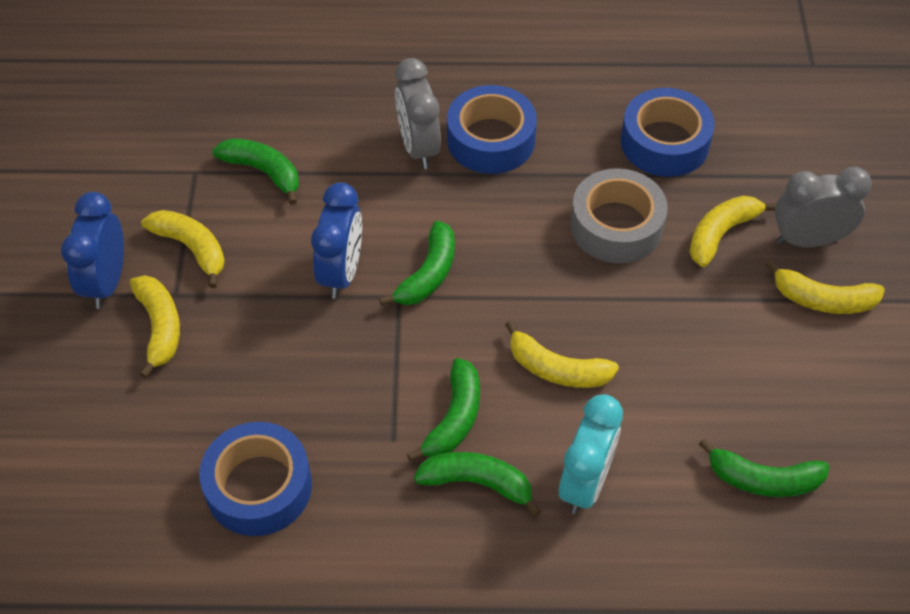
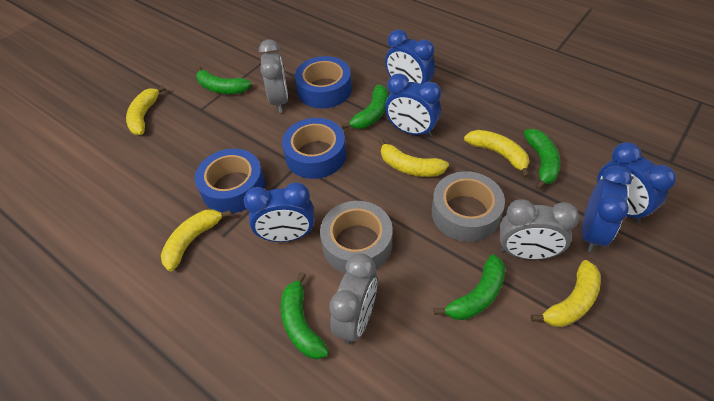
blue clock: [61,192,124,309] [311,182,362,299] = 2 -> [244,182,314,242] [385,30,435,84] [385,73,441,137] [582,165,632,252] [597,142,676,223] = 5
grey clock: [395,58,441,169] [774,167,872,247] = 2 -> [259,39,288,113] [329,253,378,345] [499,199,579,260] = 3
grey tape: [570,168,668,263] = 1 -> [320,201,393,273] [432,171,505,242] = 2
turquoise clock: [559,394,623,514] = 1 -> none = 0

